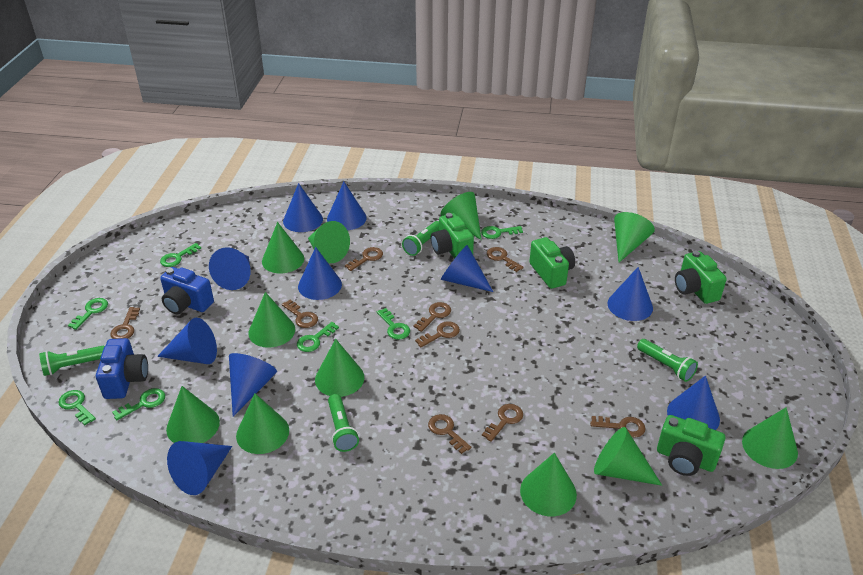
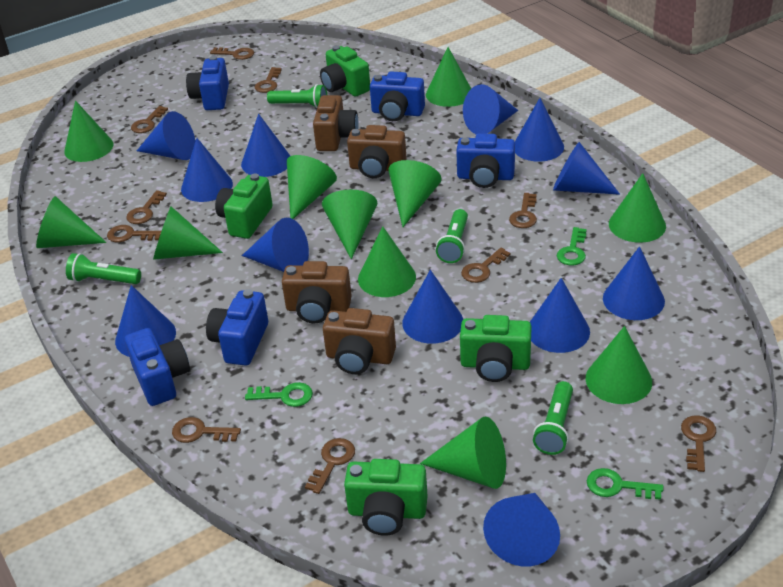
blue camera: [96,338,148,399] [160,267,214,314] = 2 -> [125,328,190,406] [186,56,229,110] [206,289,268,366] [370,71,425,121] [456,133,515,188] = 5
blue cone: [157,318,217,364] [167,441,232,495] [209,247,250,290] [229,353,277,416] [283,183,323,232] [298,247,342,300] [327,182,367,230] [441,245,493,292] [608,267,653,321] [667,375,720,430] = 10 -> [115,285,176,357] [137,111,195,160] [181,138,233,202] [241,114,290,177] [242,218,309,272] [402,270,463,344] [463,84,518,134] [483,493,560,566] [515,98,564,162] [530,278,590,353] [553,142,620,195] [603,246,665,320] = 12
brown camera: none = 0 -> [282,261,352,323] [313,95,359,151] [323,308,396,374] [347,125,407,178] = 4
brown key: [110,307,140,339] [282,300,318,328] [345,247,383,271] [414,302,451,332] [415,321,460,347] [428,414,471,454] [482,404,523,442] [487,247,524,272] [590,416,646,438] = 9 -> [107,225,161,242] [126,190,167,224] [131,106,168,133] [172,417,241,443] [210,47,254,60] [255,67,282,93] [305,438,355,494] [461,248,511,283] [509,193,537,228] [681,415,716,472] = 10
green key: [58,390,96,425] [68,298,108,330] [112,388,165,420] [160,243,201,267] [297,322,339,352] [377,308,410,340] [481,226,523,239] = 7 -> [245,382,313,407] [557,227,587,265] [587,468,663,500] = 3

